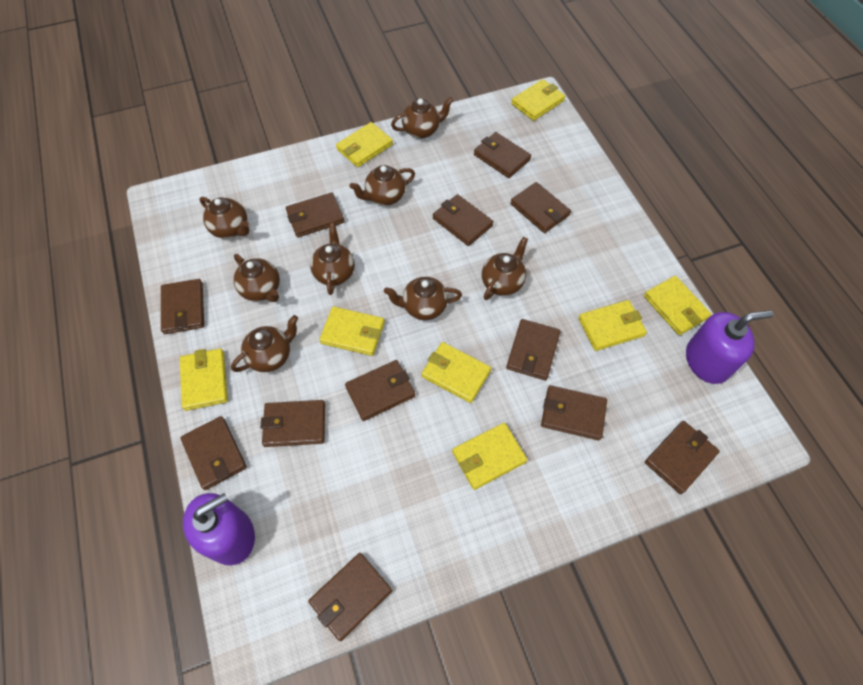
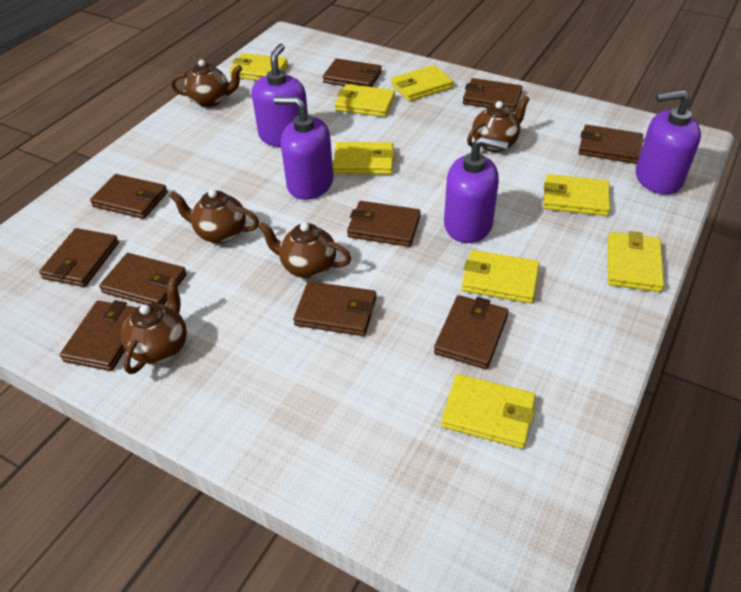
brown teapot: [199,197,249,239] [231,315,298,372] [234,254,280,302] [310,223,355,295] [349,165,415,206] [384,277,462,320] [391,97,453,139] [482,237,528,300] = 8 -> [121,277,187,374] [169,189,259,244] [171,60,242,107] [258,222,351,278] [467,96,530,152] = 5
brown wallet: [161,279,204,334] [180,416,247,490] [261,400,325,447] [286,192,345,238] [308,553,392,641] [345,360,415,421] [433,194,494,246] [474,132,531,178] [506,319,560,380] [510,182,571,233] [541,385,607,440] [645,421,720,494] = 12 -> [39,228,119,287] [60,300,137,371] [90,174,168,219] [99,253,187,305] [293,281,376,336] [323,59,382,87] [347,201,421,247] [434,295,509,369] [463,78,523,112] [579,125,643,164] = 10
purple soap dispenser: [183,493,255,565] [686,310,774,384] = 2 -> [252,44,308,147] [274,97,333,200] [444,136,508,243] [636,90,701,195] = 4

